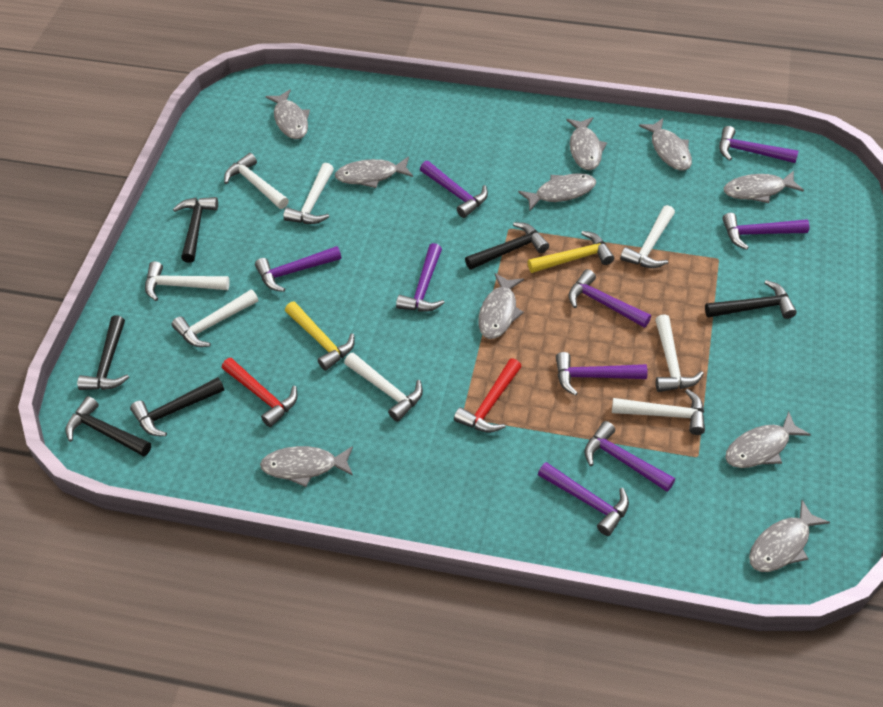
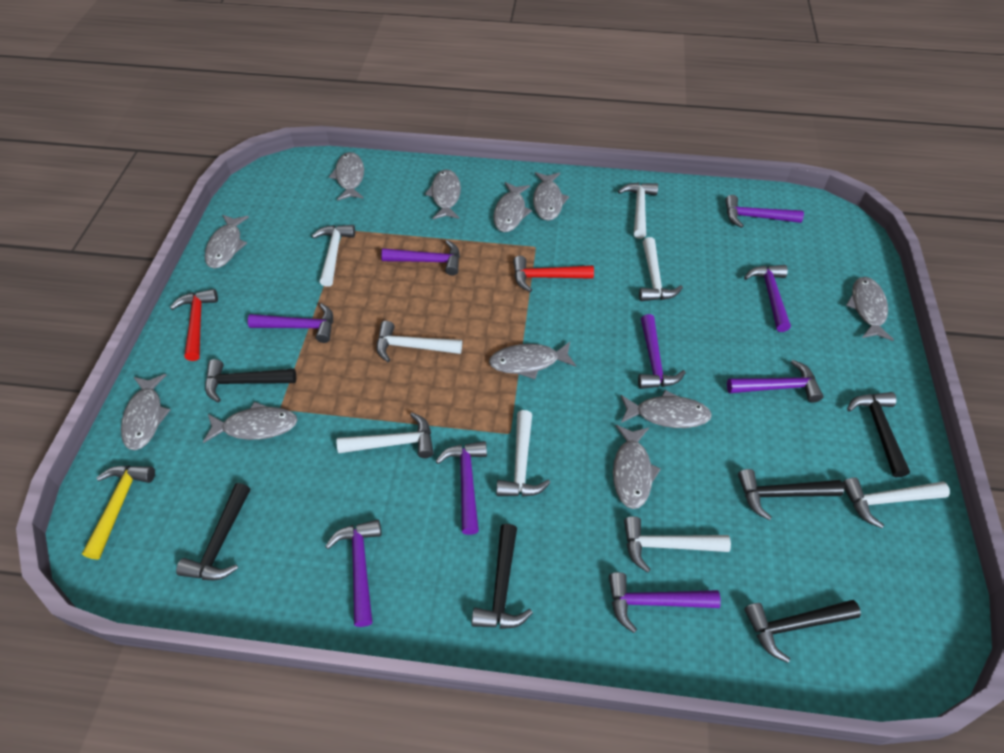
grey fish: [260,446,353,487] [265,89,310,139] [335,156,413,188] [478,273,524,339] [518,173,596,211] [566,117,607,171] [639,118,692,171] [724,170,804,203] [725,411,811,468] [749,500,830,572] = 10 -> [121,374,170,450] [203,402,298,443] [205,215,249,269] [329,152,364,201] [425,169,461,219] [489,342,576,379] [493,182,532,232] [533,172,569,221] [613,425,661,509] [621,390,712,428] [846,277,894,341] = 11
yellow hammer: [285,302,355,371] [528,231,614,273] = 2 -> [82,466,155,560] = 1

